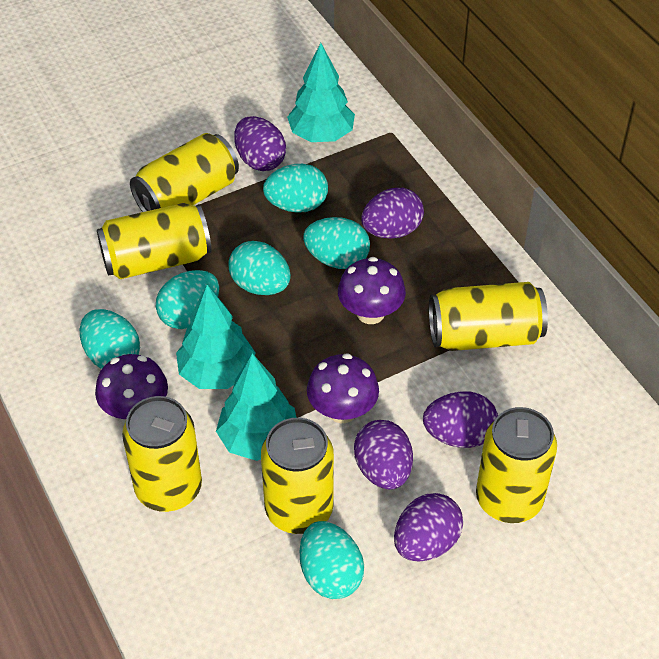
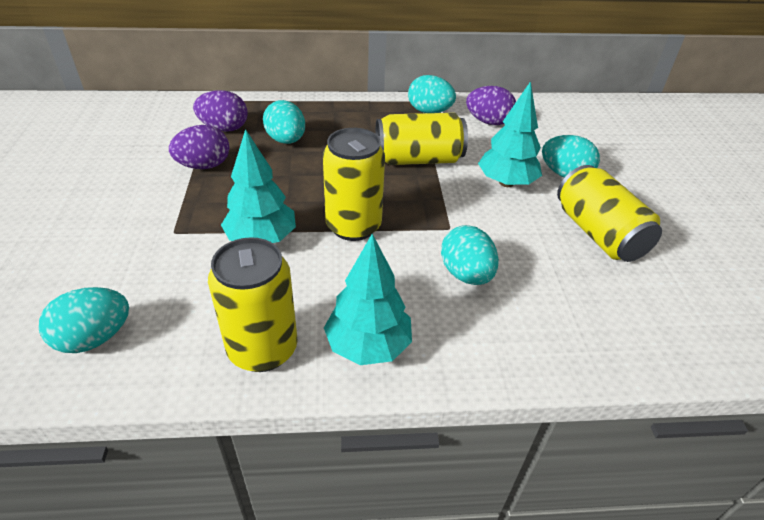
purple egg: [234,116,286,171] [354,420,413,490] [361,188,424,238] [394,493,463,562] [423,391,498,448] = 5 -> [169,125,229,169] [193,90,248,132] [466,86,516,125] = 3
purple mushroom: [95,354,168,421] [307,353,379,423] [338,257,406,324] = 3 -> none = 0
turquoise egg: [80,309,140,369] [156,270,219,329] [228,241,291,295] [263,164,328,213] [300,521,364,599] [303,217,370,269] = 6 -> [39,287,129,353] [263,100,305,144] [408,75,456,113] [441,225,499,285] [542,135,600,178] = 5
yellow can: [97,203,212,279] [122,396,202,512] [130,133,239,212] [261,418,334,534] [429,282,548,351] [476,407,557,523] = 6 -> [208,237,298,372] [323,128,385,241] [375,113,468,165] [557,165,662,262] = 4

